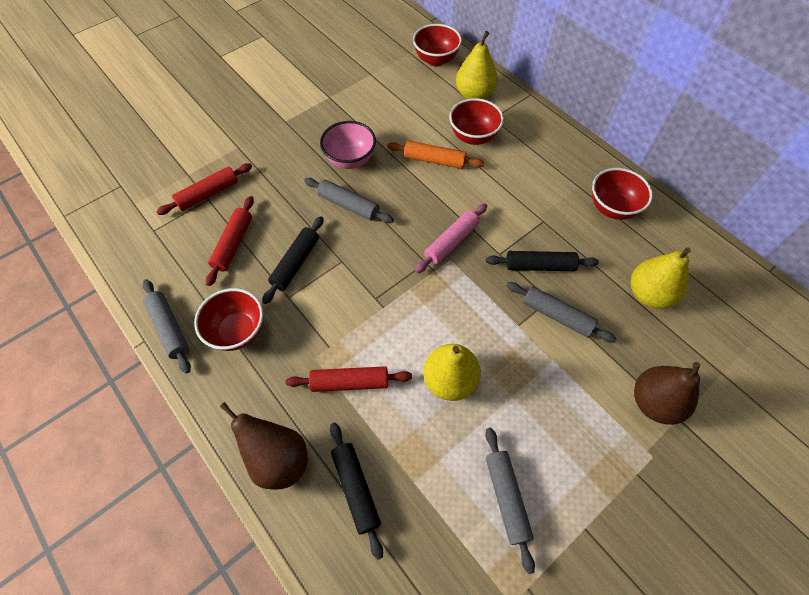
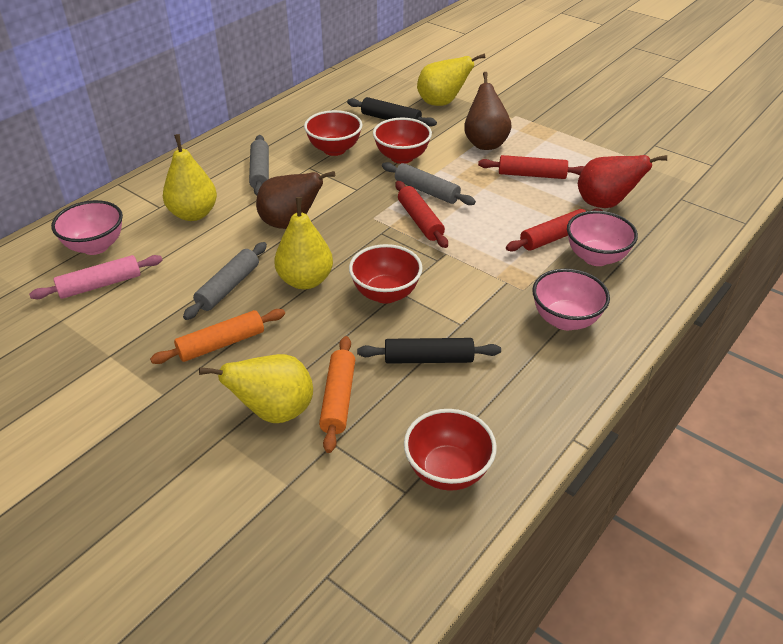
black rolling pin: [262,216,324,304] [330,422,383,560] [486,251,599,271] = 3 -> [347,97,437,126] [357,338,501,364] = 2
grey rolling pin: [142,279,191,374] [304,178,394,223] [485,428,535,574] [506,282,616,343] = 4 -> [183,242,267,320] [249,135,269,196] [382,162,476,205] = 3
orange rolling pin: [387,141,484,169] = 1 -> [150,309,285,364] [319,336,355,453] = 2
pink bowl: [320,121,376,169] = 1 -> [51,200,123,255] [532,269,610,330] [567,211,638,266] = 3
red pear: none = 0 -> [578,155,667,208] = 1
yellow pear: [423,344,481,401] [456,31,498,99] [631,247,691,309] = 3 -> [163,134,217,221] [199,354,313,423] [274,197,333,289] [417,53,485,106] = 4

